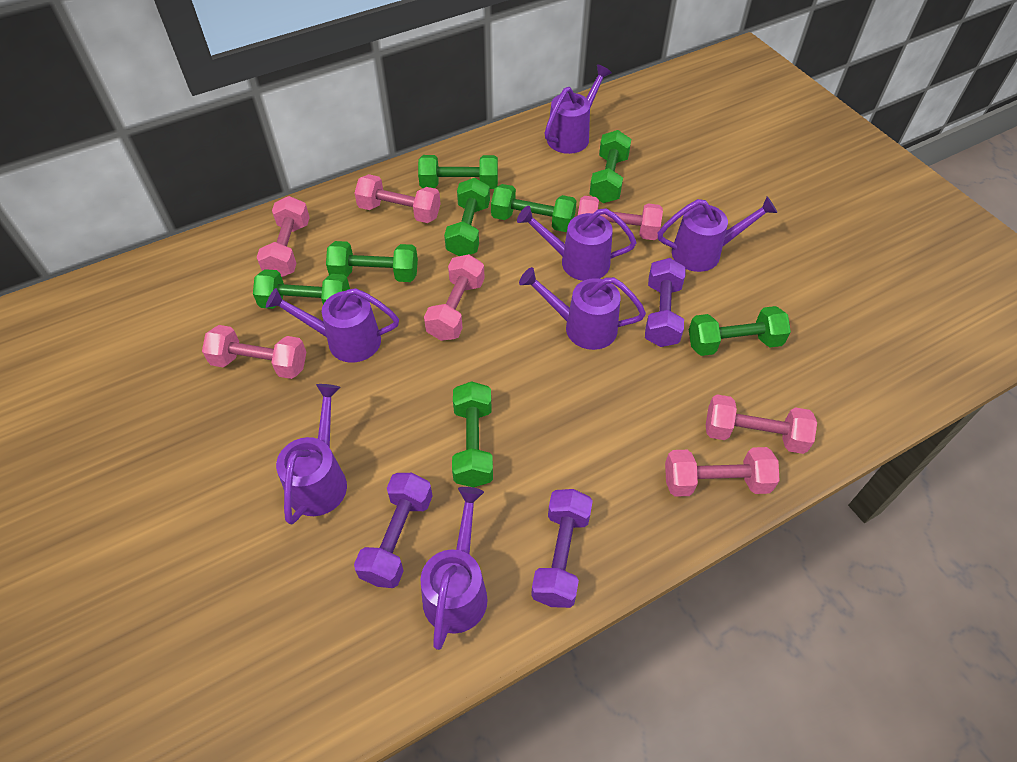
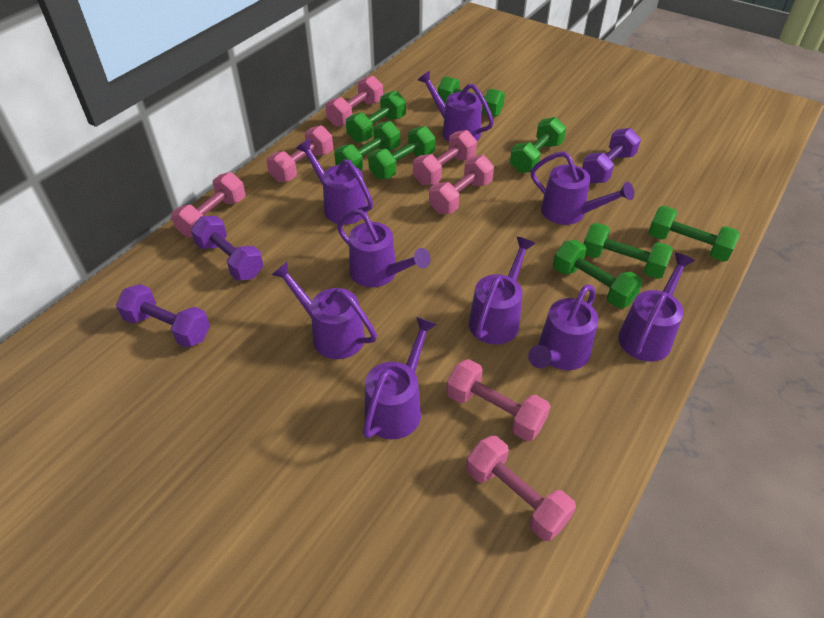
purple watering can: [266,288,399,363] [276,384,347,524] [420,487,488,650] [517,206,637,281] [519,267,646,350] [545,64,612,154] [658,196,777,272] = 7 -> [271,262,377,359] [296,139,373,225] [337,209,431,287] [363,317,437,439] [418,71,494,142] [469,237,536,345] [528,284,598,370] [531,151,634,225] [618,253,695,362] = 9

